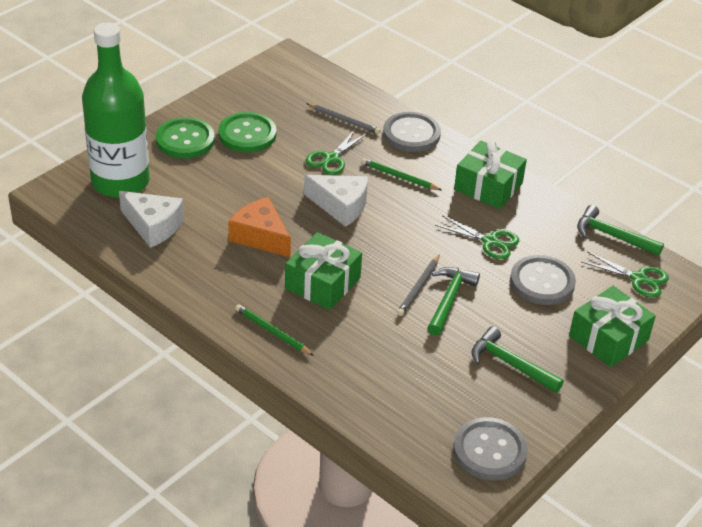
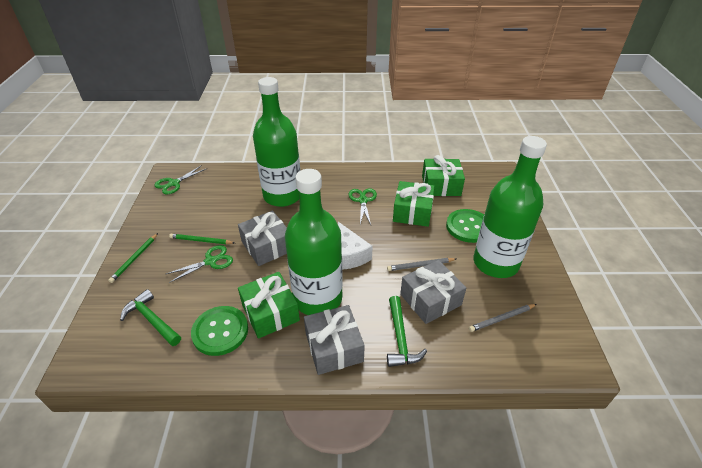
green bottle: [82,22,150,198] = 1 -> [253,77,300,207] [285,169,343,315] [473,136,547,278] = 3
green hammer: [427,267,480,336] [471,326,564,393] [577,205,664,256] = 3 -> [120,289,181,346] [387,296,427,367] = 2
grey button: [383,112,441,152] [453,417,528,480] [510,255,576,305] = 3 -> none = 0
grey gift: none = 0 -> [238,211,287,266] [304,305,365,375] [400,260,466,324] = 3
orange cheese: [228,197,291,257] = 1 -> none = 0
white cheese: [119,191,184,248] [304,175,368,227] = 2 -> [338,222,373,270] = 1

